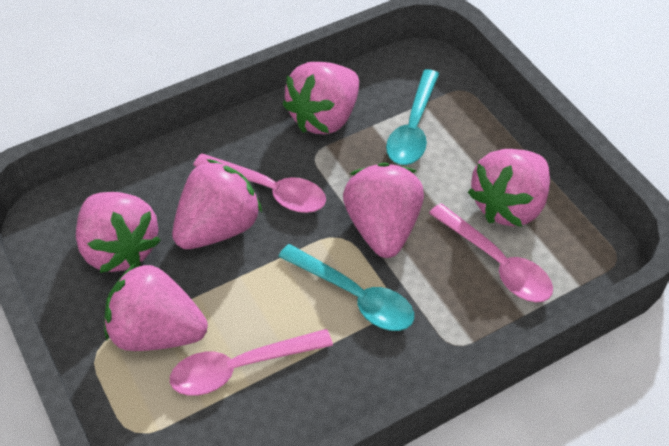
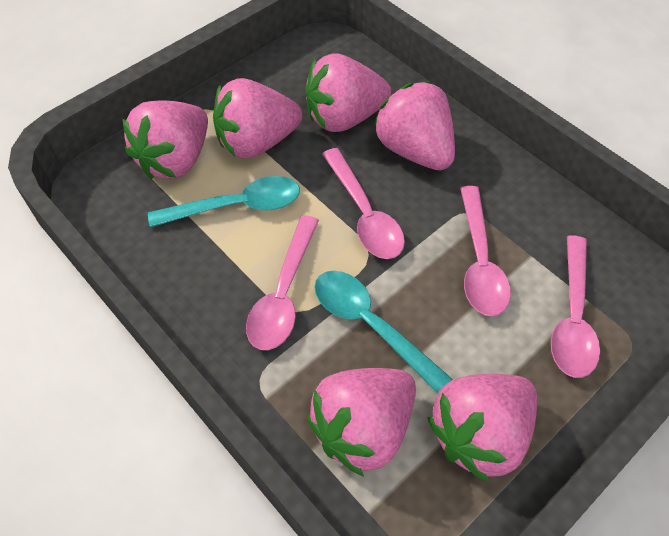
pink spoon: [170,329,333,396] [193,153,326,213] [429,203,553,302] = 3 -> [246,215,319,350] [322,148,405,259] [460,186,511,316] [551,236,600,378] = 4

